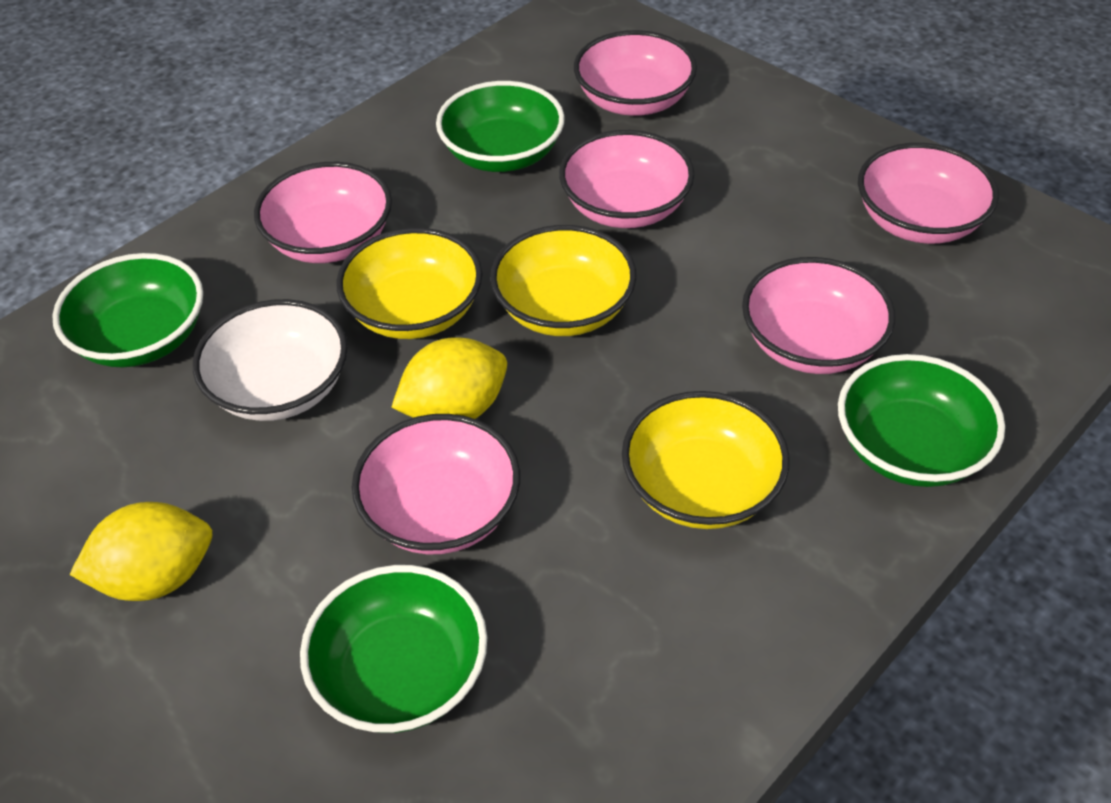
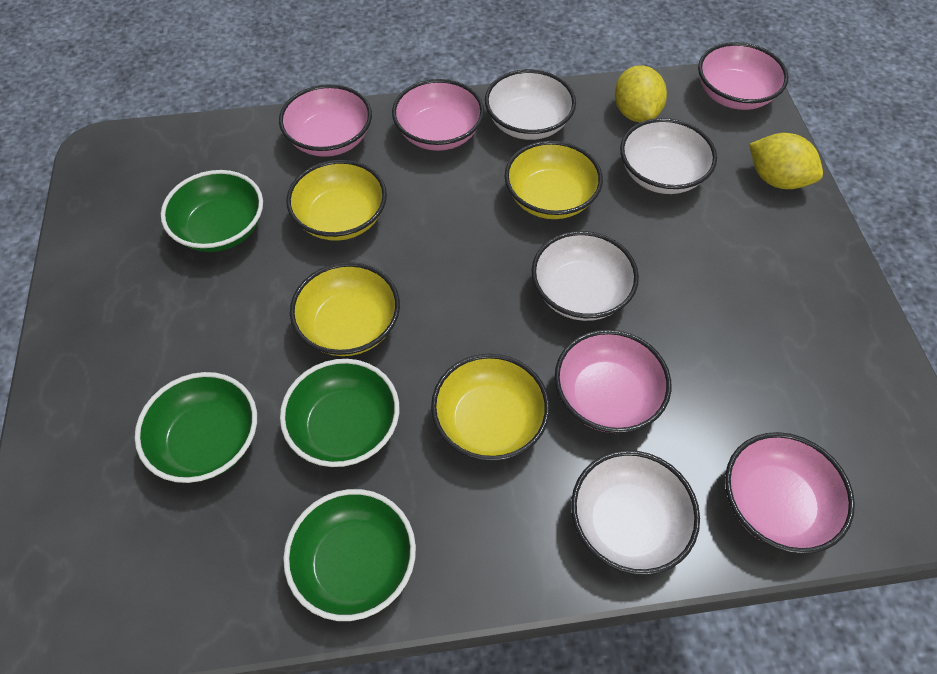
pink bowl: [254,162,392,263] [352,414,520,554] [559,130,695,228] [574,30,697,116] [742,257,895,374] [858,143,999,244] = 6 -> [279,84,372,157] [392,79,484,151] [555,330,671,433] [698,42,789,110] [725,432,855,554] = 5
white bowl: [193,299,348,421] = 1 -> [485,69,576,140] [532,231,639,321] [571,450,700,575] [620,118,717,194] = 4
yellow bowl: [336,228,483,339] [490,225,636,336] [622,391,790,529] = 3 -> [286,160,387,241] [290,262,400,356] [431,354,550,461] [505,141,603,219] = 4

